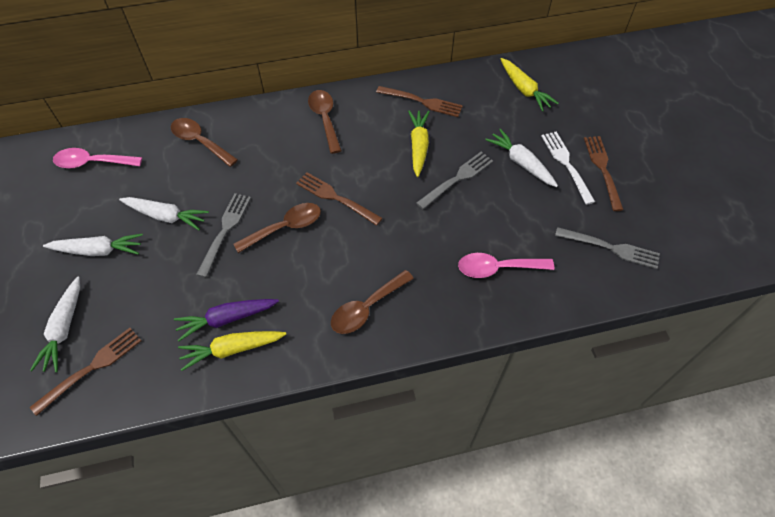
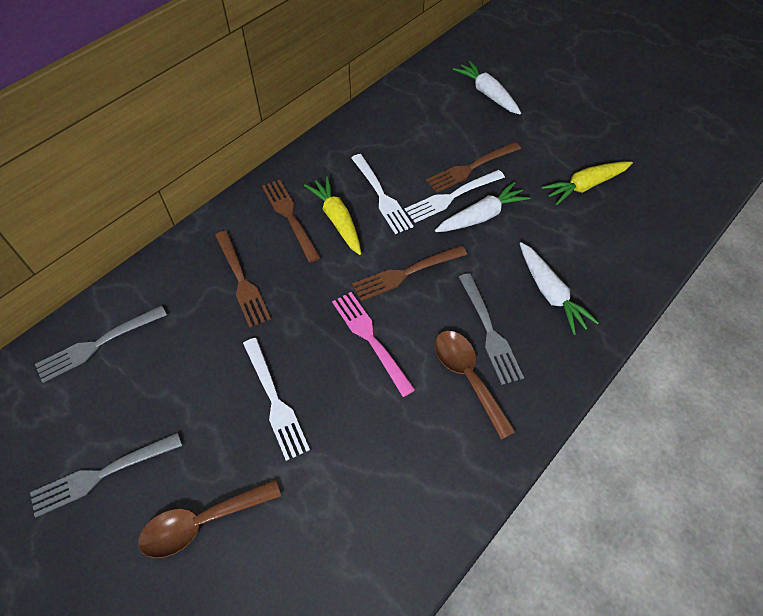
brown spoon: [171,118,238,167] [233,203,321,253] [308,90,342,154] [331,270,414,334] = 4 -> [138,479,281,558] [434,331,516,440] = 2
pink fork: none = 0 -> [332,292,415,397] = 1
pink spoon: [53,148,142,168] [458,253,554,278] = 2 -> none = 0
purple carrot: [174,299,279,341] = 1 -> none = 0
white carrot: [30,277,80,372] [43,234,143,256] [119,197,209,230] [485,129,558,187] = 4 -> [435,182,531,232] [453,61,521,114] [520,242,599,335] = 3
white fork: [541,132,595,205] = 1 -> [243,338,310,461] [351,154,413,234] [405,170,505,223] = 3
yellow carrot: [178,331,286,371] [408,110,430,177] [501,58,558,112] = 3 -> [304,176,361,255] [541,161,633,205] = 2

